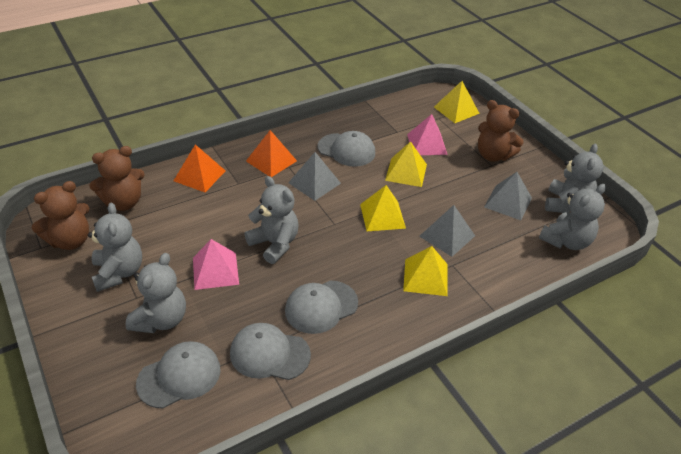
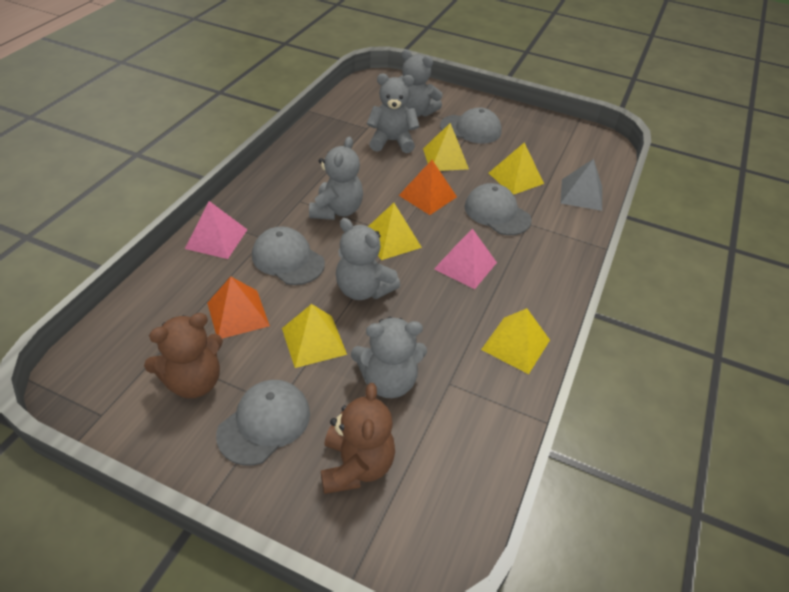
brown teddy bear: [32,181,89,250] [89,146,145,211] [478,100,524,162] = 3 -> [144,313,223,398] [321,383,395,494] = 2
grey pyramid: [288,152,341,201] [419,205,475,257] [484,172,532,220] = 3 -> [560,159,602,211] = 1
yellow pyramid: [360,185,406,231] [385,141,427,187] [403,246,447,296] [434,81,480,123] = 4 -> [282,304,347,368] [368,203,422,260] [423,123,469,171] [481,308,550,374] [489,142,544,195] = 5

